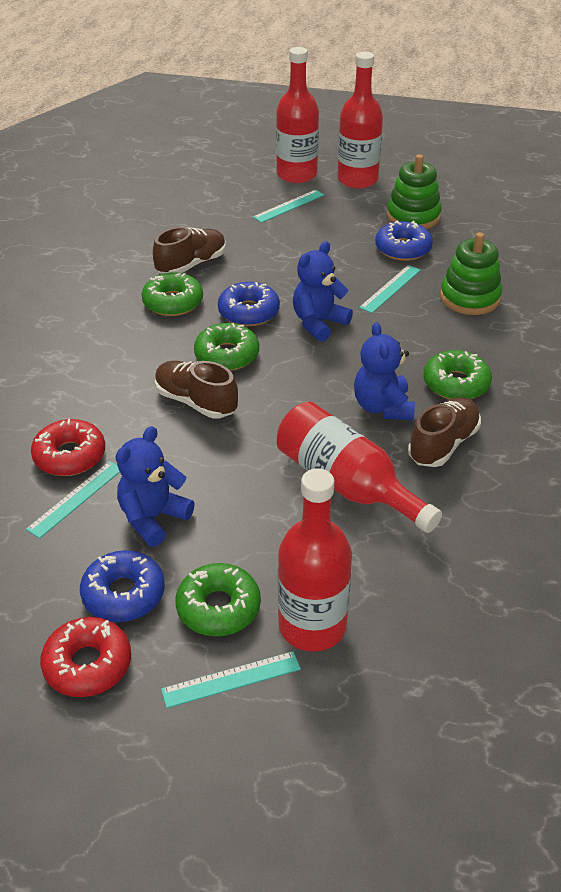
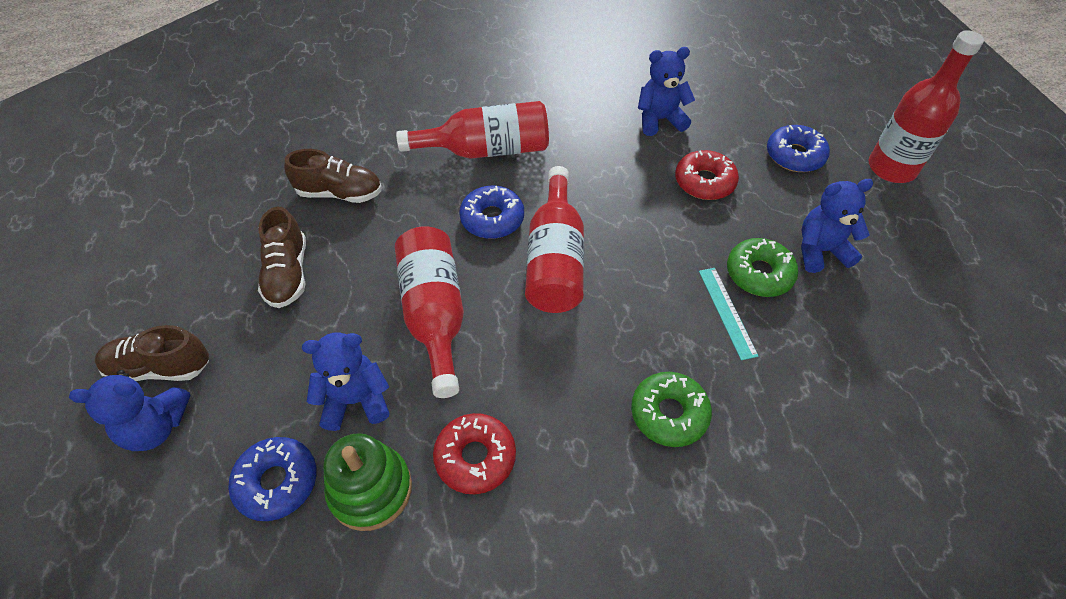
blue teddy bear: [116,426,195,547] [293,242,353,342] [354,322,415,420] = 3 -> [69,370,191,451] [302,332,390,431] [638,47,695,136] [801,179,873,273] = 4
green donut: [142,272,203,316] [176,563,261,636] [194,323,259,371] [424,350,492,400] = 4 -> [631,372,712,447] [727,238,798,297] = 2
green stacking toy: [387,154,442,229] [440,232,502,315] = 2 -> [323,433,412,531] = 1
turquoise ruler: [26,461,120,539] [161,651,301,708] [253,190,324,223] [359,265,421,313] = 4 -> [699,268,759,360] = 1

